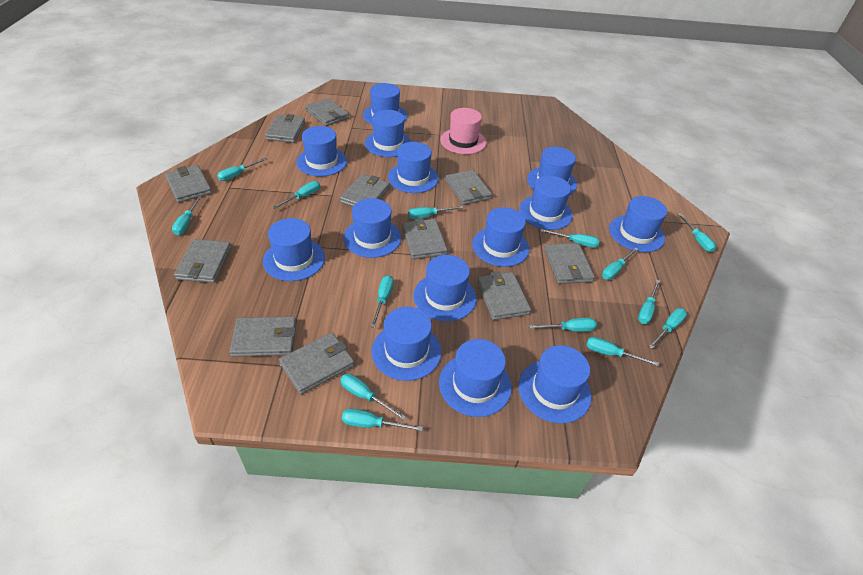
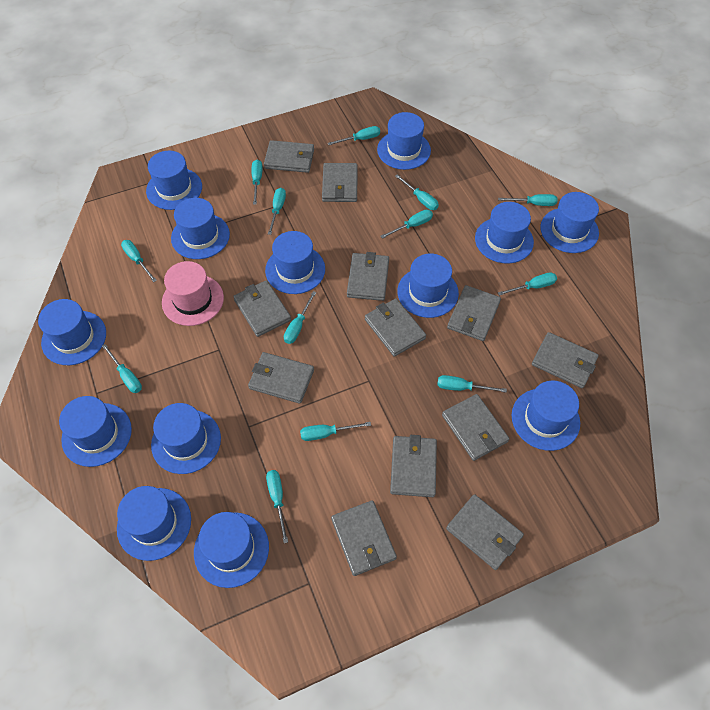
blue hat: [263,218,325,281] [296,126,347,176] [343,198,401,258] [363,83,407,125] [365,110,412,157] [371,307,441,381] [388,142,439,193] [413,255,477,321] [439,339,512,417] [472,207,530,267] [518,345,591,423] [519,175,573,230] [527,147,577,195] [609,196,667,252] = 14 -> [38,299,106,365] [59,396,132,467] [117,486,191,561] [146,151,202,210] [151,403,221,474] [171,198,230,259] [194,512,269,588] [265,231,325,294] [377,112,431,170] [397,254,459,318] [475,202,534,263] [512,381,580,451] [540,192,599,253] = 13
grey wallet: [165,165,212,203] [174,239,231,283] [230,316,296,357] [265,114,305,143] [279,333,355,395] [305,98,349,126] [340,174,390,207] [402,218,448,259] [445,170,492,205] [477,271,531,320] [544,243,595,284] = 11 -> [233,280,291,337] [248,352,314,404] [264,140,314,173] [322,163,358,202] [331,500,397,576] [347,252,389,301] [365,298,426,357] [390,435,437,497] [442,394,509,461] [446,494,524,570] [447,285,501,341] [532,332,599,388] = 12
turquoise screwdriver: [172,195,202,235] [217,158,267,181] [273,181,320,209] [340,374,406,420] [342,409,423,431] [371,275,394,328] [408,206,463,219] [529,318,597,332] [541,229,600,248] [586,337,659,366] [602,248,639,280] [638,280,660,324] [649,308,687,349] [678,213,716,252] = 14 -> [102,344,142,393] [121,240,157,282] [252,160,263,205] [266,470,288,543] [268,188,286,235] [284,291,317,344] [300,422,371,441] [328,126,380,145] [380,210,433,239] [395,174,439,210] [437,375,507,393] [498,194,558,206] [498,272,557,296] = 13

